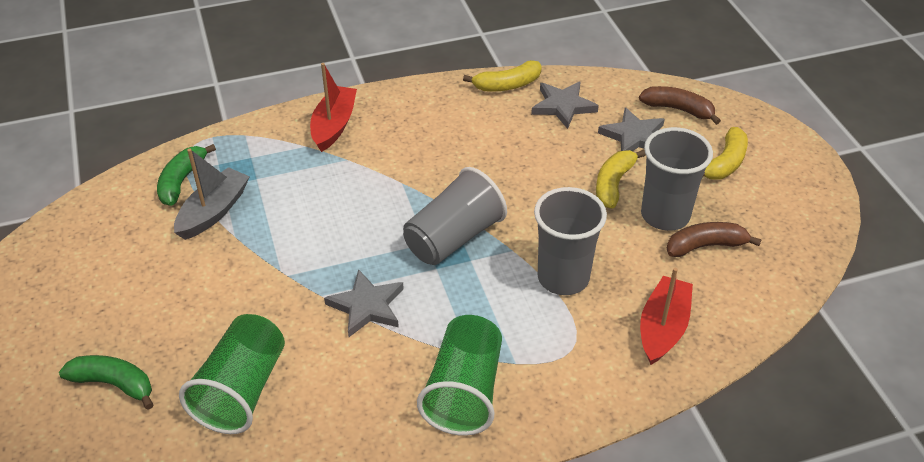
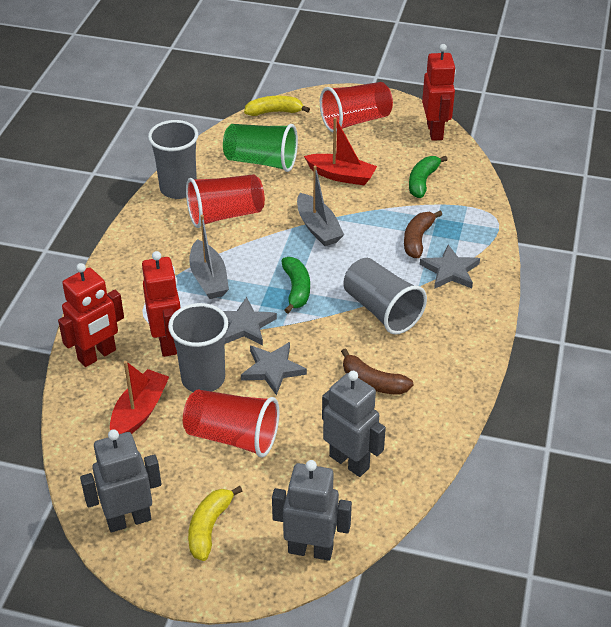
green cup: [179,314,285,434] [417,315,502,436] = 2 -> [223,124,298,172] = 1
grey boat: [174,149,250,240] = 1 -> [189,215,229,299] [297,166,344,246] = 2
grey robot: none = 0 -> [80,429,161,532] [272,460,352,561] [322,371,386,477] = 3
red cup: none = 0 -> [183,389,279,457] [186,174,265,228] [320,82,393,133] = 3
red robot: none = 0 -> [58,263,124,367] [142,251,181,357] [422,44,456,141] = 3
yellow banana: [463,60,542,92] [596,150,646,209] [703,127,748,180] = 3 -> [188,486,242,561] [244,96,310,116] = 2

